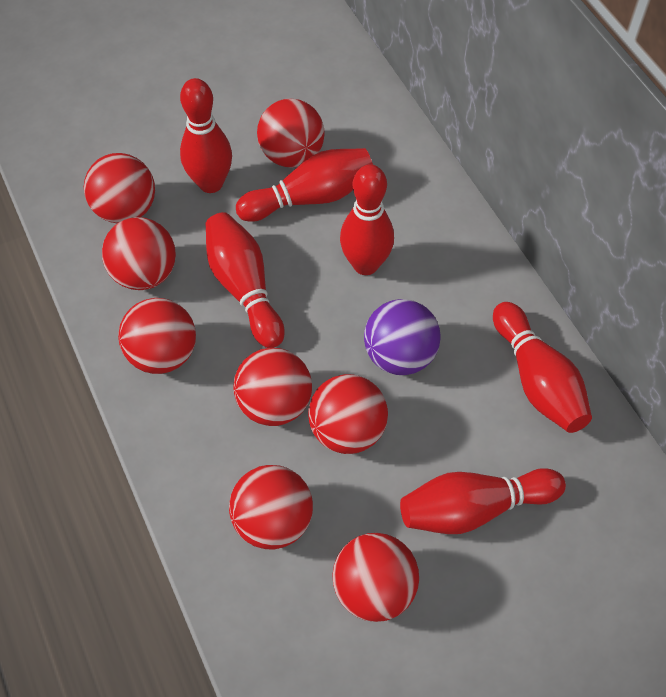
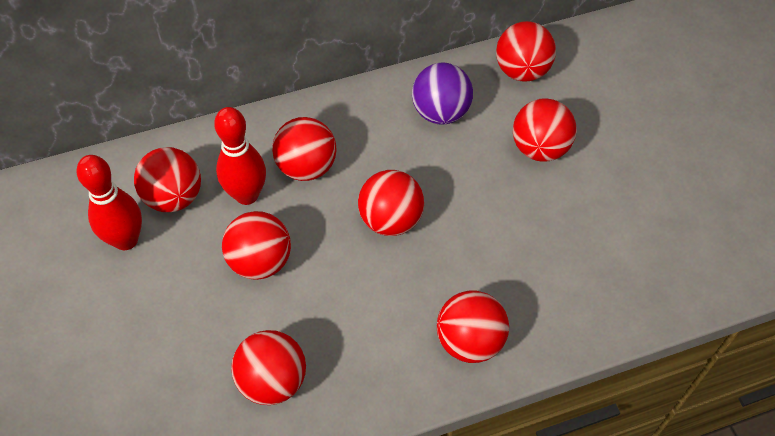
red bowling pin: [180,78,232,193] [206,212,285,348] [236,148,373,222] [340,164,394,275] [400,468,566,534] [493,302,592,433] = 6 -> [77,155,142,250] [214,107,266,205] = 2

